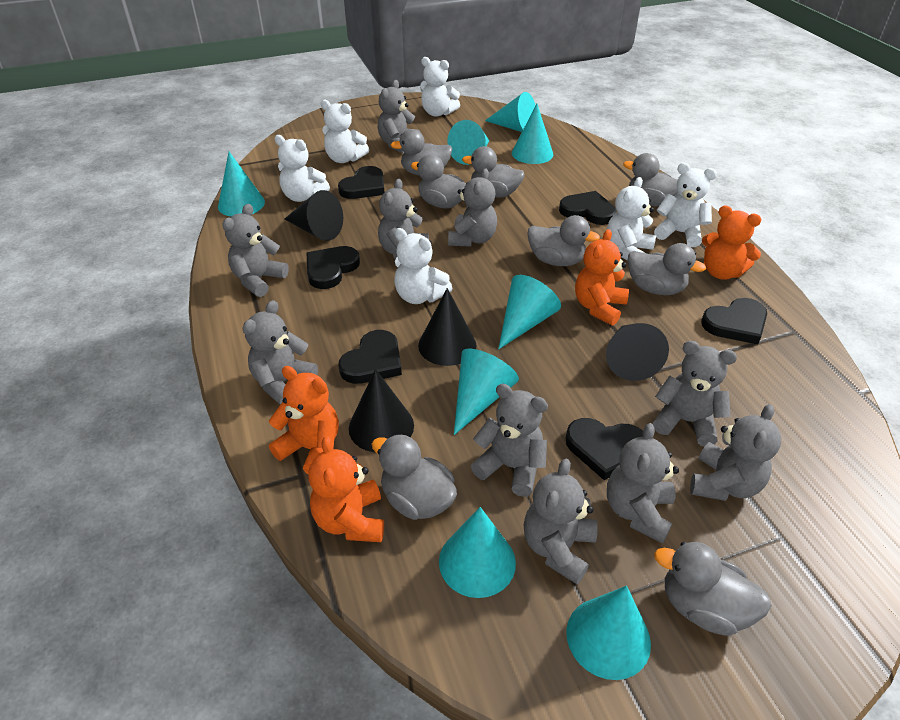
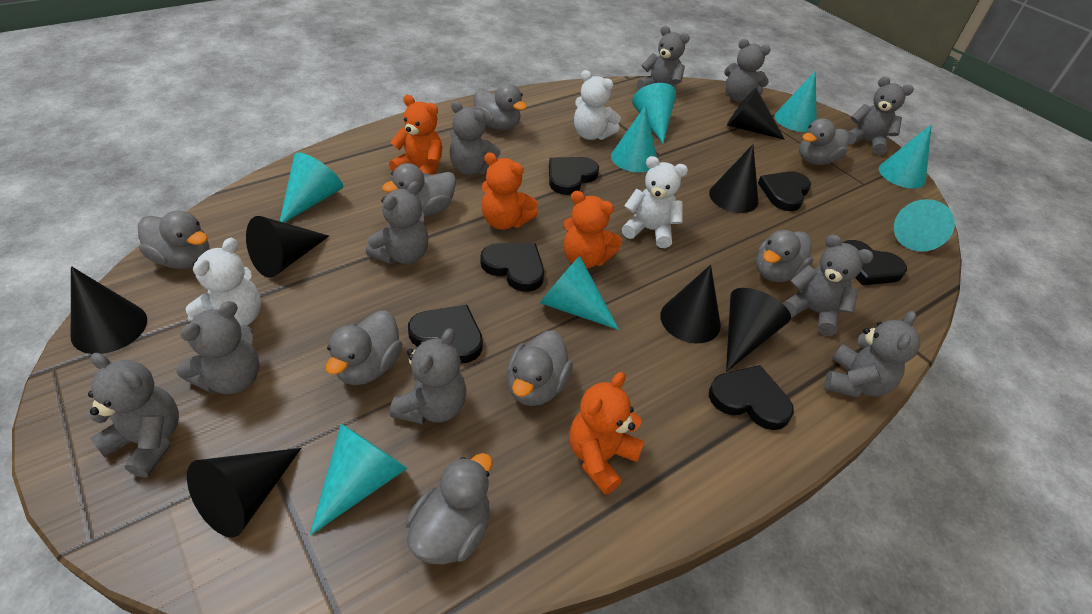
black cone: [285,190,343,241] [349,369,414,452] [418,288,477,366] [606,323,669,381] = 4 -> [71,266,147,354] [187,448,301,537] [246,216,329,278] [660,265,721,343] [709,144,758,213] [726,288,791,372] [727,88,785,140] = 7
white teddy bear: [274,135,330,202] [321,100,369,163] [394,228,452,304] [420,57,460,117] [607,177,656,261] [654,163,717,247] = 6 -> [186,238,261,326] [574,70,621,140] [622,156,688,248] = 3

